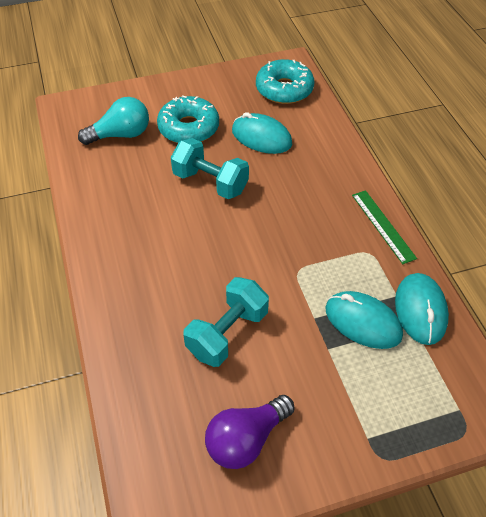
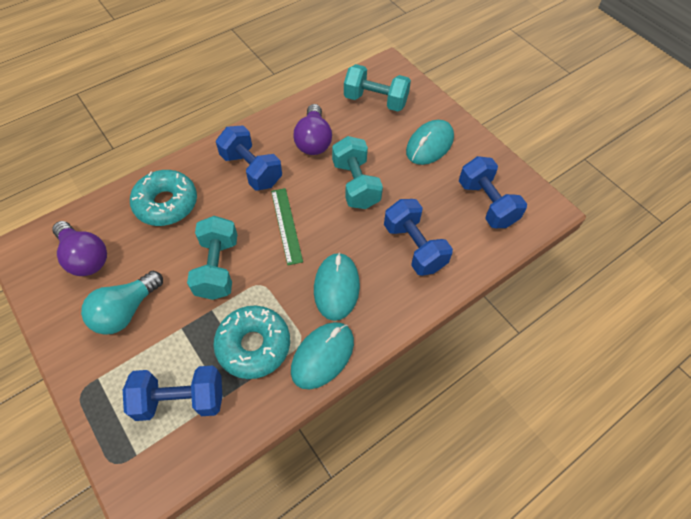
blue dumbbell: none = 0 -> [123,366,222,421] [216,125,282,191] [384,199,453,276] [459,156,527,228] = 4
purple light bulb: [205,395,295,469] = 1 -> [53,221,107,276] [293,104,332,155] = 2
turquoise dumbbell: [171,138,249,199] [183,277,269,367] = 2 -> [187,216,237,300] [332,136,383,209] [344,64,411,111] = 3

